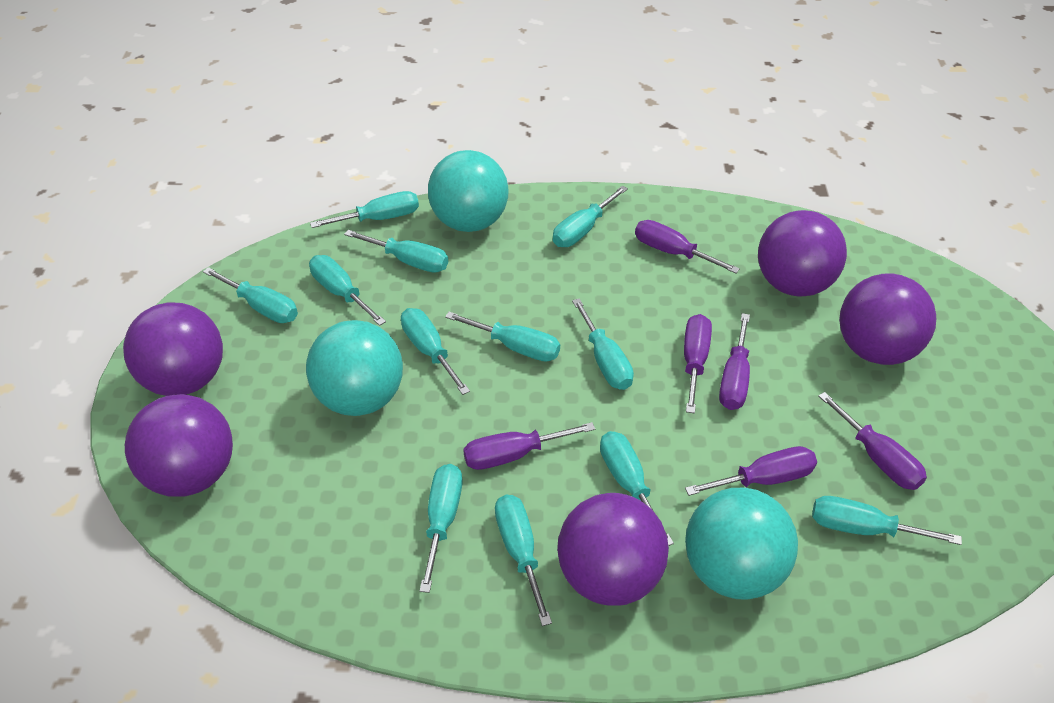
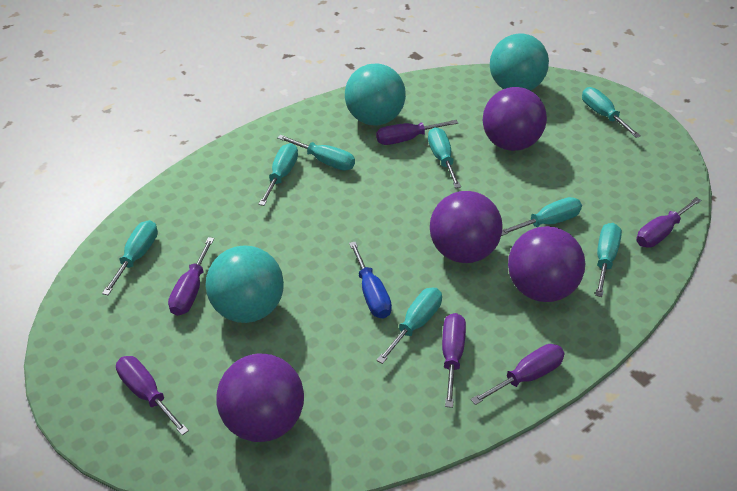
blue screwdriver: none = 0 -> [349,242,392,318] = 1
purple ball: [123,302,223,396] [125,394,233,497] [557,493,669,606] [758,210,847,297] [839,273,936,365] = 5 -> [217,354,304,442] [430,191,503,263] [483,87,547,151] [508,226,585,302] = 4
turquoise screwdriver: [203,267,298,323] [309,255,386,326] [310,191,419,228] [344,230,448,273] [401,308,470,395] [420,464,462,593] [445,312,560,362] [495,495,552,626] [553,186,628,247] [572,298,634,390] [600,431,674,546] [812,496,962,545] = 12 -> [102,220,158,295] [258,143,298,206] [277,135,355,171] [376,288,442,364] [428,127,461,188] [501,197,582,236] [582,87,641,138] [595,223,622,297] = 8

